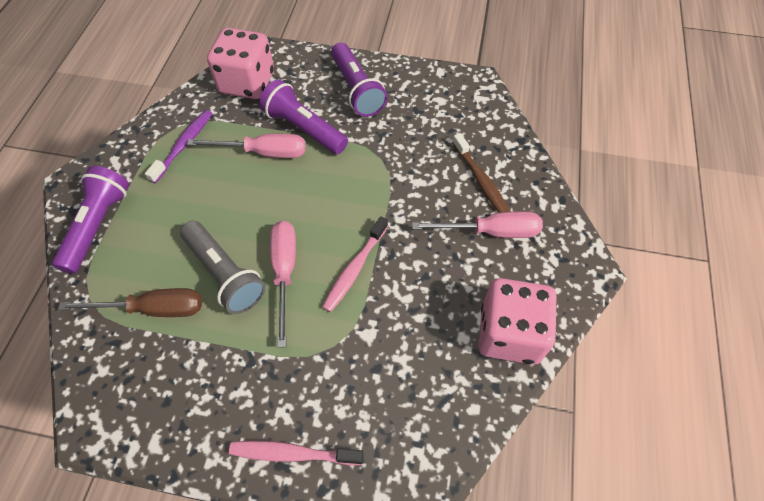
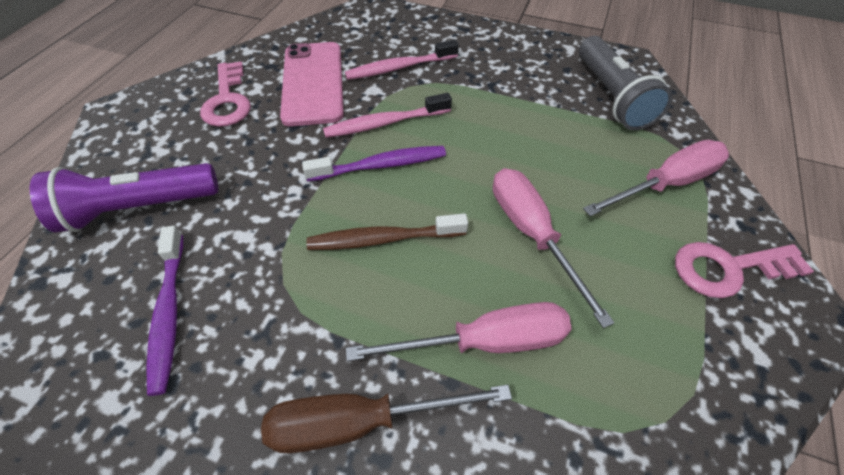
pink dice: [207,28,274,99] [478,278,557,365] = 2 -> none = 0
pink key: none = 0 -> [200,61,251,127] [675,242,814,298] = 2
pink phone: none = 0 -> [280,42,344,127] = 1
purple flashlight: [52,166,129,274] [259,79,348,154] [331,43,388,117] = 3 -> [30,163,218,233] = 1
purple toothbrush: [145,110,213,184] = 1 -> [146,226,183,396] [302,146,446,181] = 2

